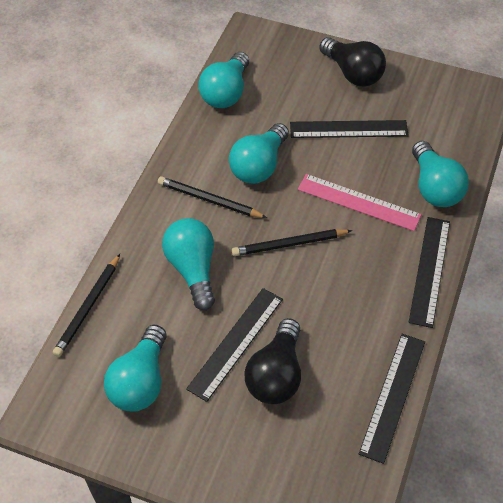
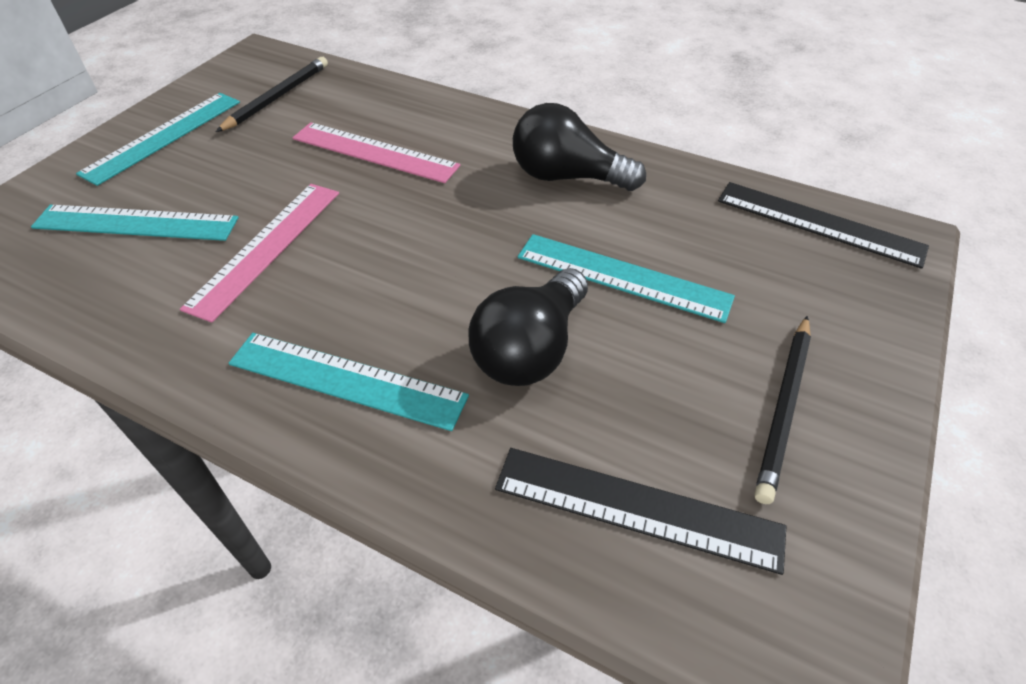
black pencil: [53,254,120,357] [158,176,267,218] [232,229,352,256] = 3 -> [216,57,328,132] [754,316,811,504] = 2
black ruler: [186,288,283,402] [290,120,409,138] [359,334,425,464] [409,217,450,328] = 4 -> [495,448,786,575] [718,182,929,269] = 2
pink ruler: [298,174,422,231] = 1 -> [180,184,339,323] [292,122,460,183] = 2
turquoise light bulb: [104,325,167,412] [162,218,215,310] [198,52,249,108] [229,123,289,184] [412,141,469,207] = 5 -> none = 0
turquoise ruler: none = 0 -> [31,205,239,241] [76,93,240,186] [229,333,469,431] [518,234,735,323] = 4

